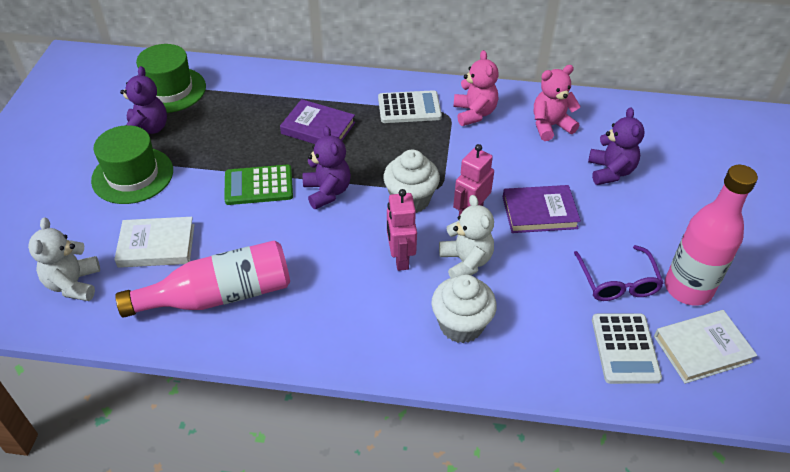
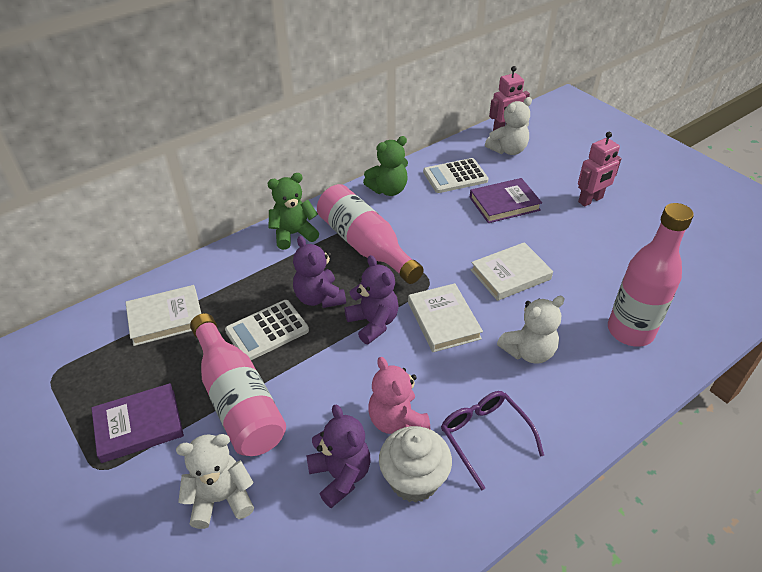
green calculator: [224,165,293,205] = 1 -> none = 0
green hat: [91,125,173,204] [136,44,206,113] = 2 -> none = 0
green teddy bear: none = 0 -> [267,173,319,250] [363,136,408,196] = 2
pink bottle: [115,240,290,318] [665,165,758,306] = 2 -> [190,313,286,456] [317,184,424,284] [608,203,694,347] = 3
pink teddy bear: [453,50,499,126] [534,65,581,141] = 2 -> [368,357,430,434] = 1
white book: [114,217,195,268] [654,310,757,384] = 2 -> [126,285,201,346] [408,283,483,352] [471,242,553,301] = 3
white cupcake: [383,149,440,213] [432,274,497,343] = 2 -> [379,426,452,503] = 1
white teddy bear: [28,218,100,301] [439,195,494,278] = 2 -> [176,434,254,529] [485,97,532,155] [497,296,565,364] = 3

